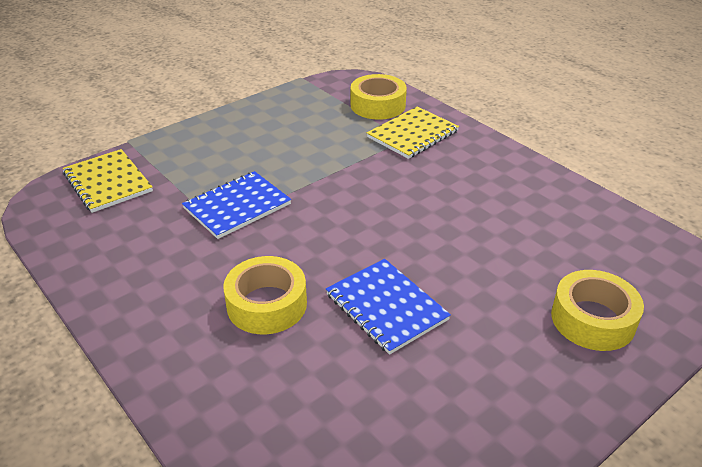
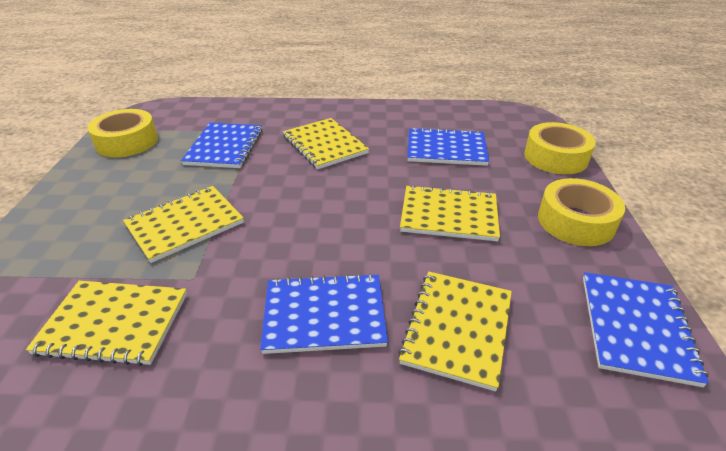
blue notebook: [182,171,291,239] [326,259,451,355] = 2 -> [181,123,263,168] [260,273,388,354] [407,127,489,166] [583,272,709,387] = 4
yellow notebook: [63,149,153,213] [367,106,459,159] = 2 -> [26,281,187,366] [123,186,244,263] [283,118,369,169] [398,271,512,391] [400,185,500,241] = 5

